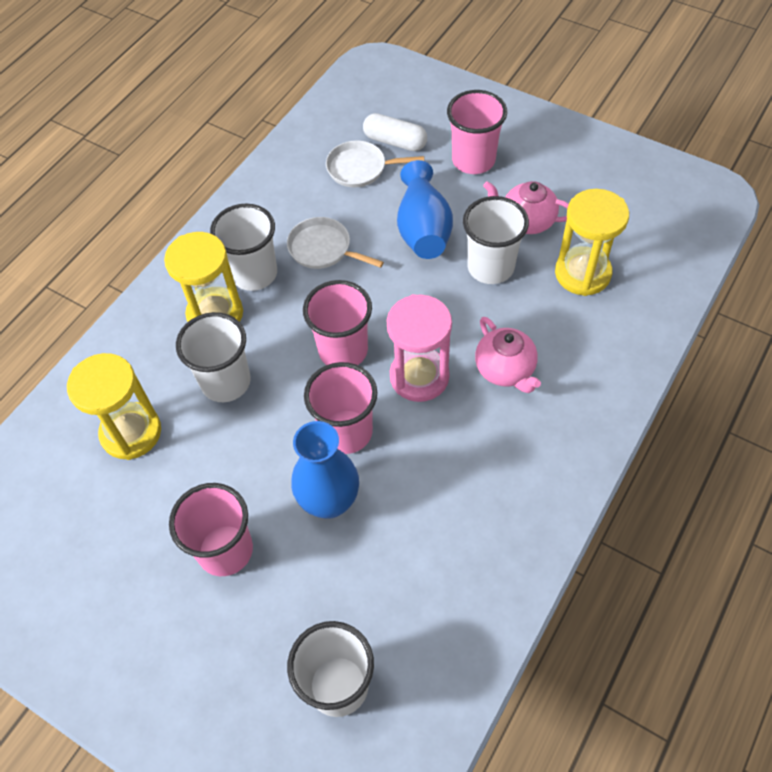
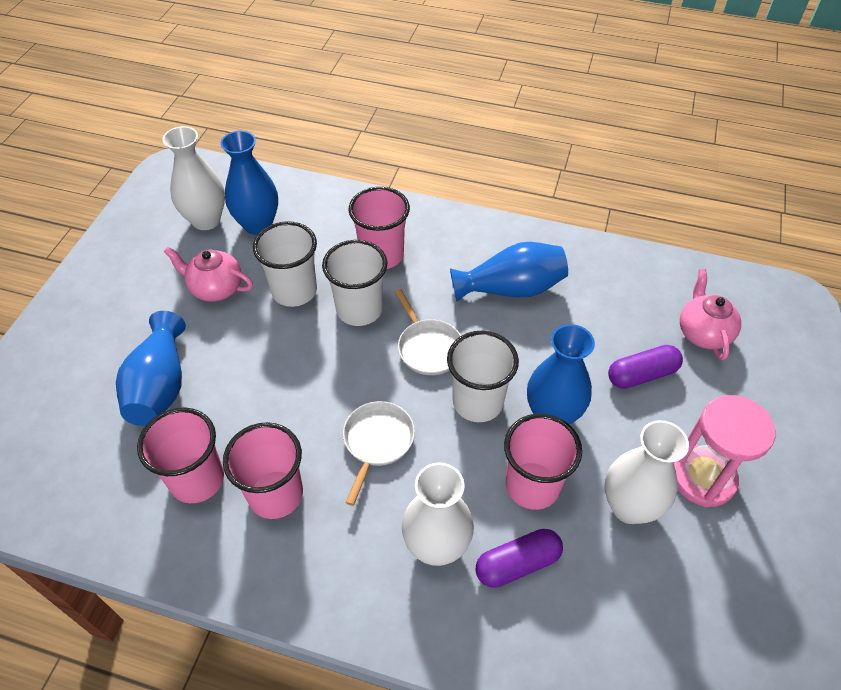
blue vase: [291,421,359,519] [397,160,453,259] = 2 -> [116,311,186,426] [221,131,278,235] [450,242,568,302] [527,324,595,424] = 4
purple capsule: none = 0 -> [476,529,563,588] [608,345,683,389] = 2
white capsule: [363,113,427,151] = 1 -> none = 0
white cup: [176,312,251,402] [210,203,277,291] [287,621,374,717] [463,196,529,284] = 4 -> [253,221,317,307] [322,240,387,326] [447,331,519,422] = 3
white vase: none = 0 -> [163,126,225,230] [402,462,474,566] [605,420,689,524] = 3
yellow hourglass: [67,353,161,460] [164,232,243,322] [555,189,629,296] = 3 -> none = 0

